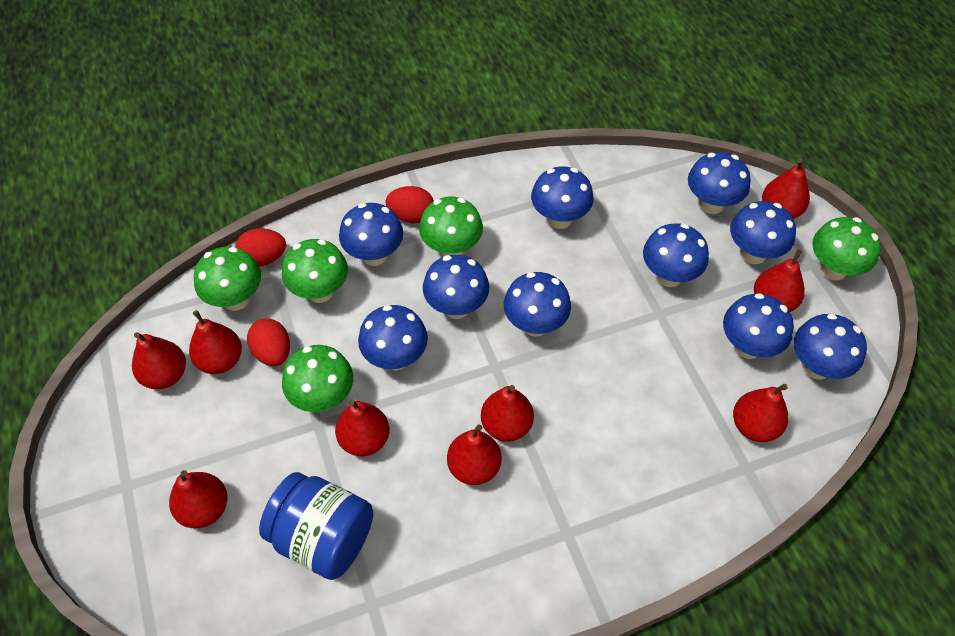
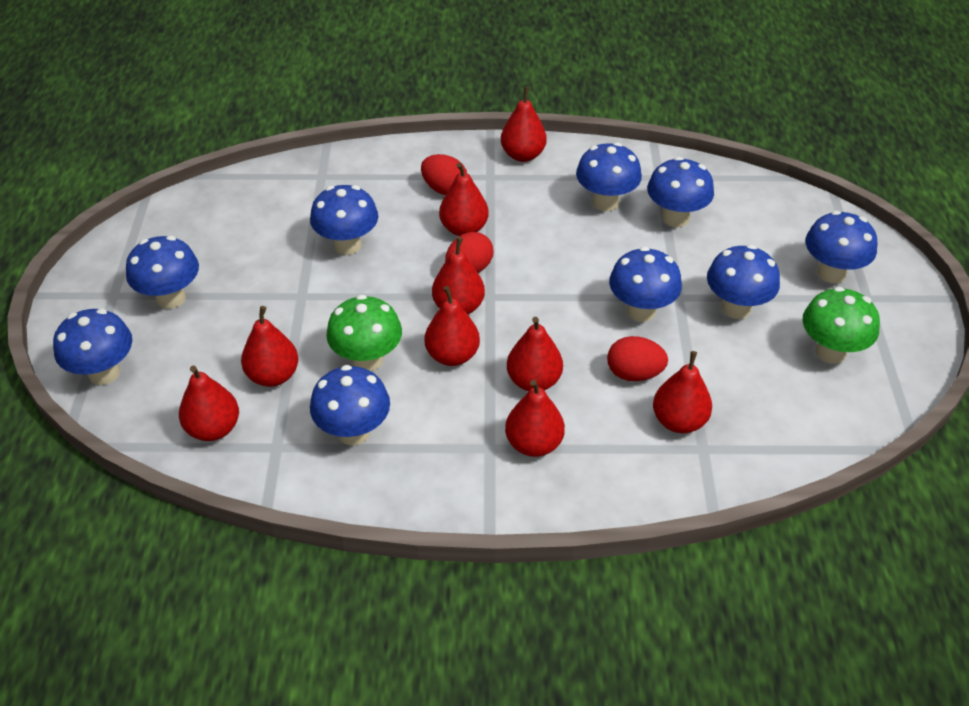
blue jar: [259,472,373,580] = 1 -> none = 0
blue mushroom: [339,203,403,266] [358,305,428,370] [423,255,489,319] [504,272,571,337] [531,166,594,229] [643,223,709,287] [688,152,750,214] [723,293,794,359] [730,201,796,264] [794,313,867,380] = 10 -> [53,309,132,385] [126,236,199,309] [310,185,378,255] [310,365,390,445] [576,142,642,211] [609,247,682,322] [647,157,714,227] [707,245,780,319] [805,211,877,283] = 9
green mushroom: [194,247,261,311] [282,239,348,303] [282,345,353,412] [419,196,483,257] [812,217,881,281] = 5 -> [326,295,402,371] [803,287,880,364] = 2

